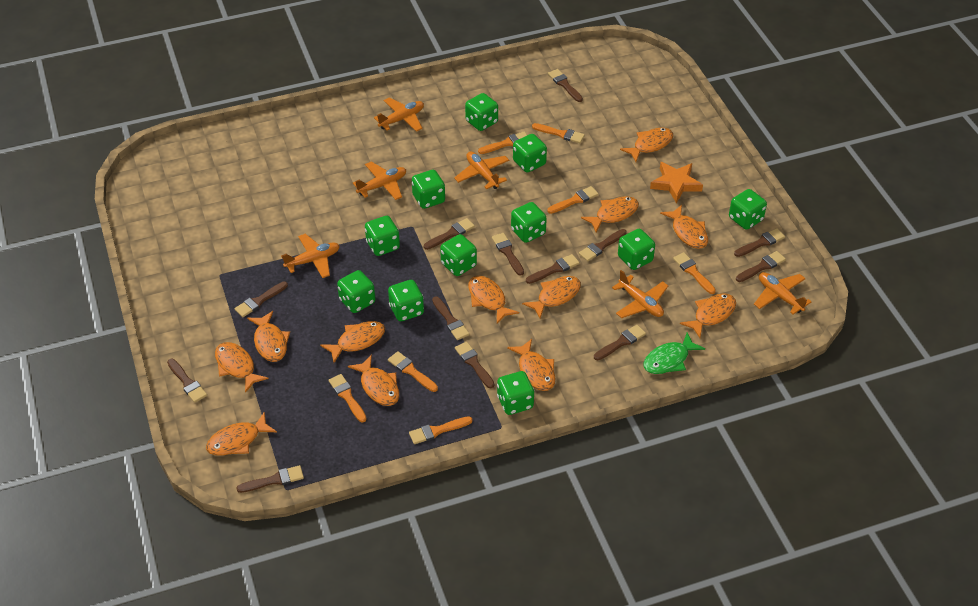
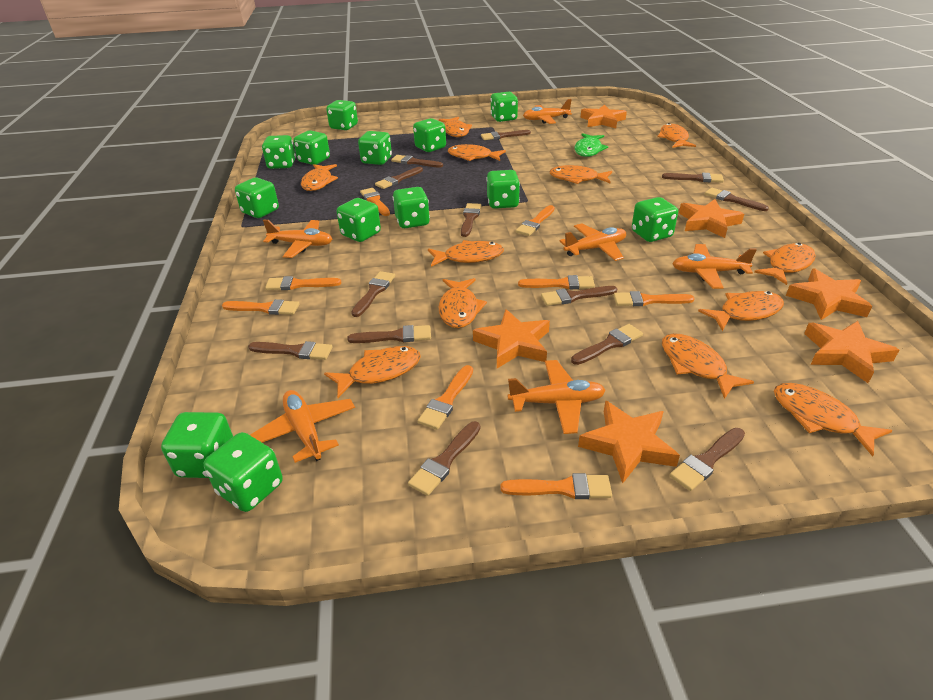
green dice: [337,270,375,313] [365,216,400,256] [388,280,424,321] [412,170,445,209] [440,234,477,276] [465,93,498,131] [497,371,534,415] [511,202,547,243] [513,134,547,172] [618,229,655,270] [729,189,767,230] = 11 -> [161,412,233,478] [204,432,283,512] [235,177,279,218] [262,135,296,169] [293,130,330,165] [326,100,358,130] [337,198,381,242] [358,131,392,165] [393,187,430,228] [413,118,446,152] [486,170,520,209] [490,92,518,122] [632,197,678,242] = 13
orange brush: [328,374,367,422] [388,351,438,392] [409,416,473,444] [478,131,527,154] [532,123,585,143] [547,186,599,214] [673,252,716,294] = 7 -> [222,299,300,315] [265,276,341,290] [360,188,390,216] [418,365,473,430] [500,473,612,499] [516,205,555,236] [518,275,595,289] [614,291,695,306] = 8
orange star: [650,162,703,203] = 1 -> [473,309,550,368] [578,400,680,483] [581,105,627,128] [679,199,744,238] [786,268,872,320] [804,321,899,383] = 6

